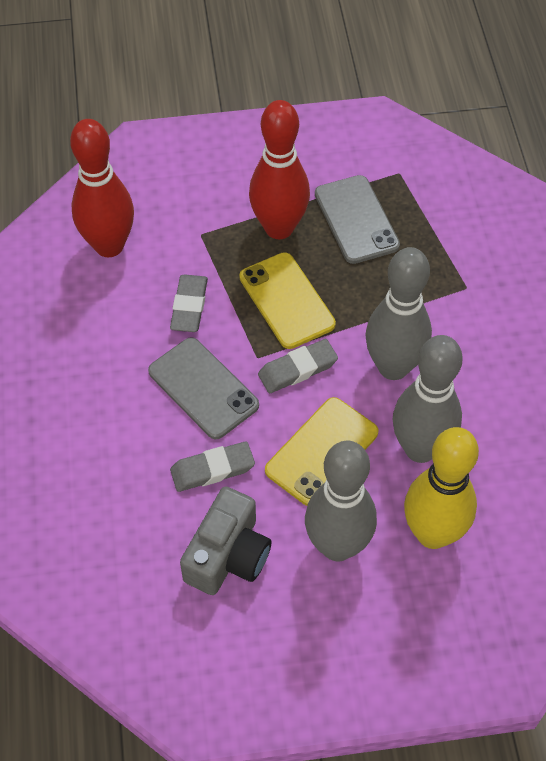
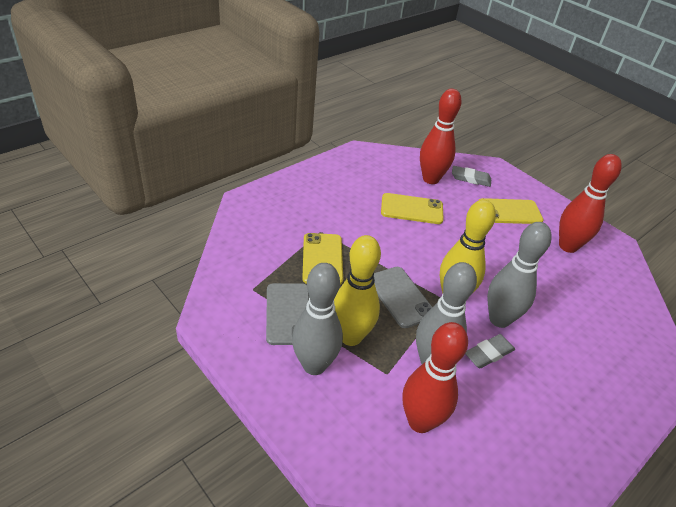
grey camera: [180,487,272,595] = 1 -> none = 0
grey eraser: [170,274,208,332] [170,441,255,492] [258,339,338,393] = 3 -> [452,166,491,187] [465,334,515,368] = 2
red bowling pin: [70,119,134,257] [249,100,310,239] = 2 -> [403,322,468,433] [420,89,462,184] [559,154,622,253] = 3
yellow bowling pin: [404,427,479,549] = 1 -> [334,235,381,346] [440,200,496,295] = 2
yellow phone: [239,252,336,349] [265,397,379,506] = 2 -> [302,233,343,285] [381,193,444,224] [478,198,544,224] = 3

